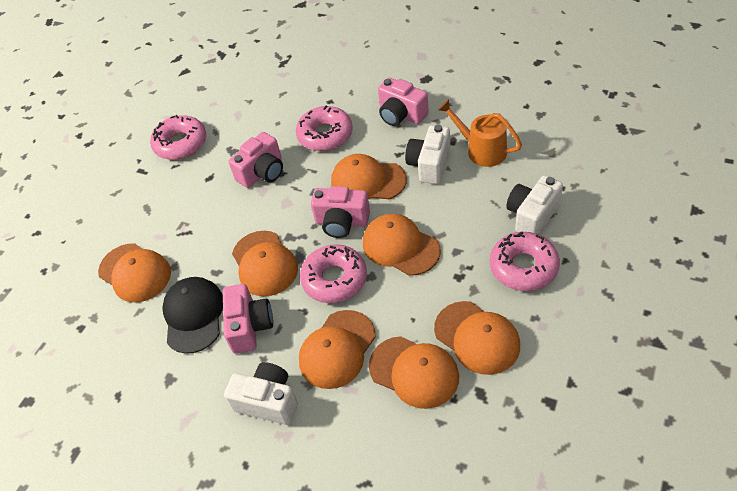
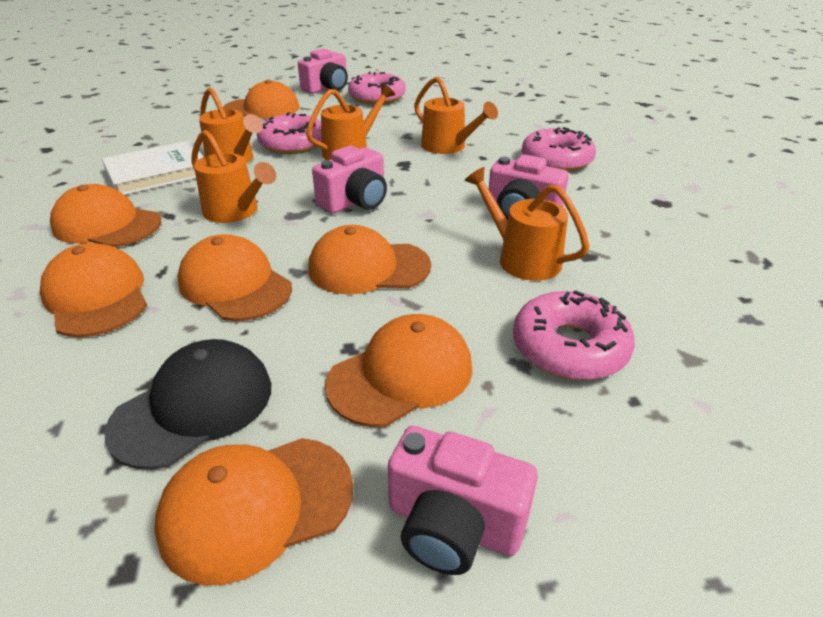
orange watering can: [438,99,522,167] = 1 -> [191,130,276,223] [199,87,263,164] [306,84,395,160] [414,77,498,154] [465,167,590,281] = 5
white book: none = 0 -> [102,140,203,195] = 1
white camera: [224,362,298,425] [405,125,450,184] [506,175,563,235] = 3 -> none = 0

